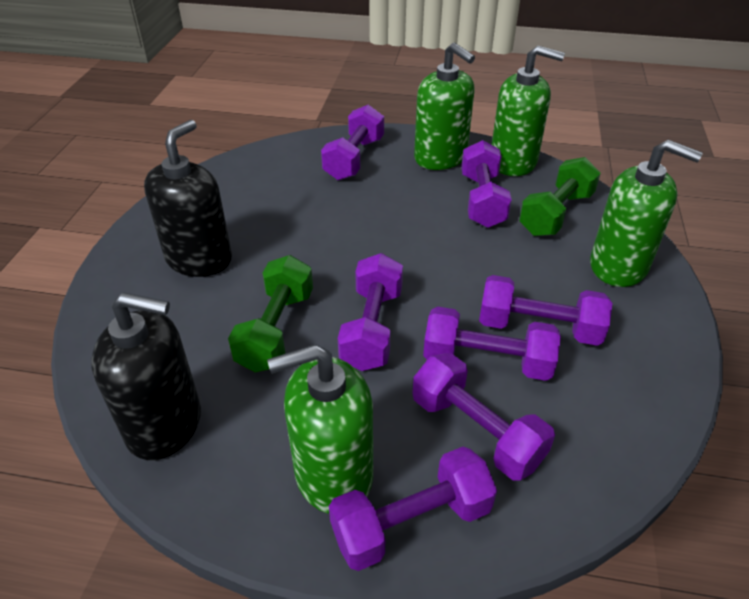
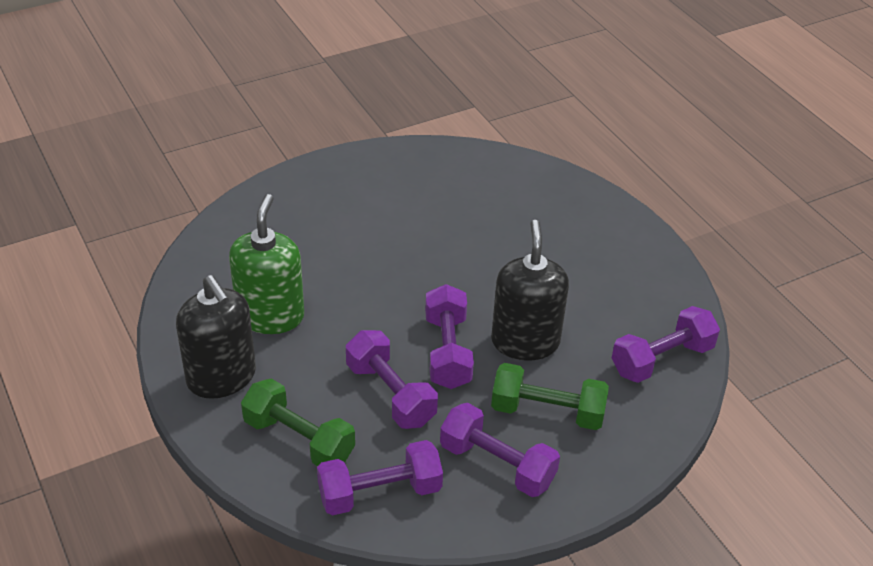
green soap dispenser: [267,344,373,514] [414,43,475,170] [492,46,565,176] [590,140,703,287] = 4 -> [229,194,304,334] = 1
purple dumbbell: [321,105,384,180] [329,447,497,571] [338,253,403,371] [412,353,555,481] [423,306,561,381] [461,140,512,228] [479,275,613,346] = 7 -> [317,440,443,516] [346,330,438,429] [425,284,474,389] [440,403,560,497] [612,306,720,383] = 5

